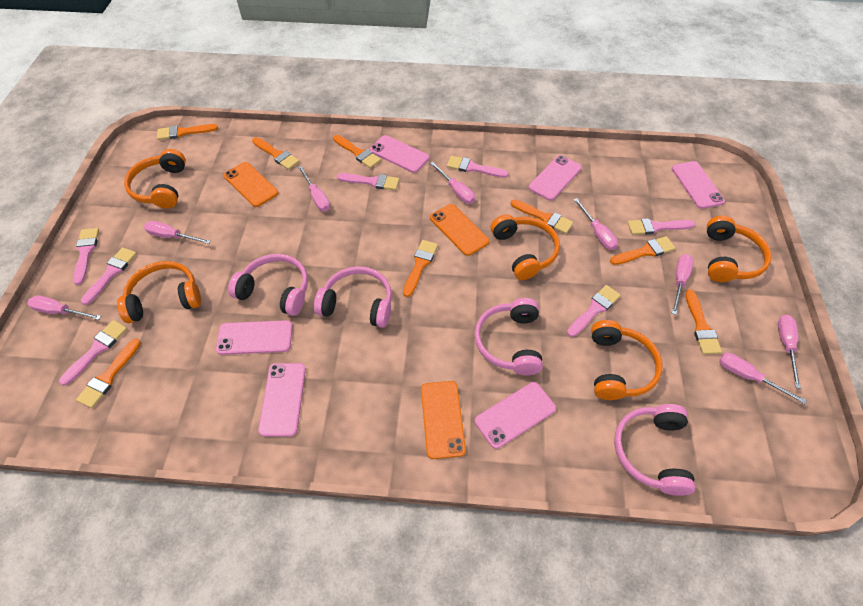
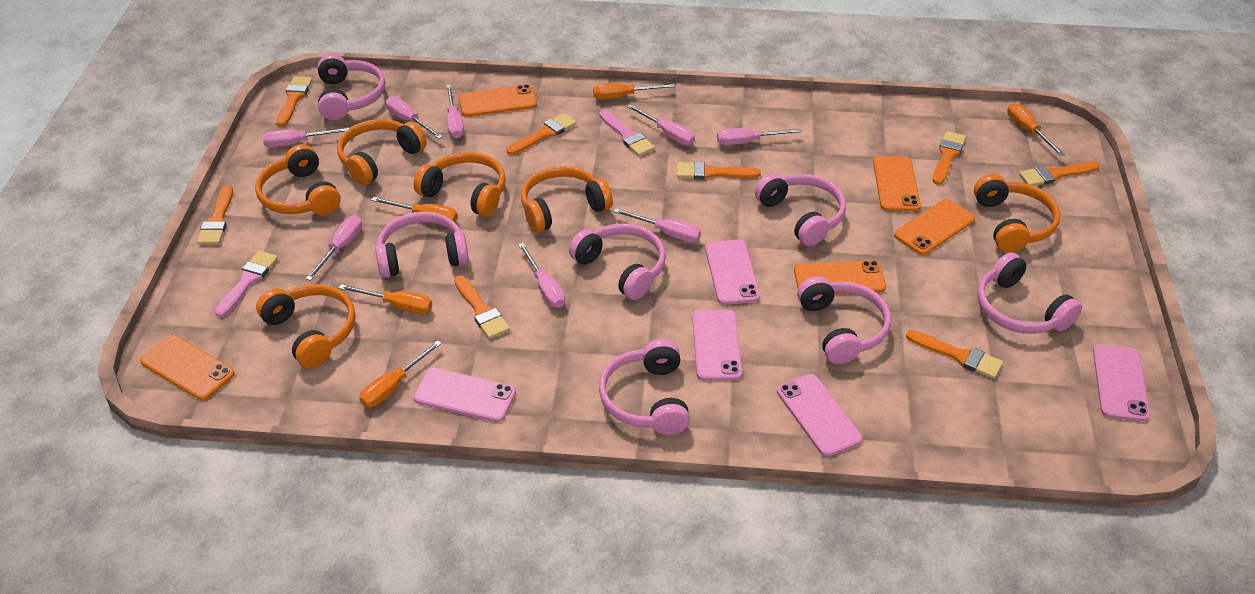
orange headphones: [117,261,201,323] [124,149,186,209] [491,215,560,280] [591,320,663,400] [707,215,771,282] = 5 -> [255,144,341,215] [256,284,356,368] [337,119,427,185] [414,152,506,217] [521,166,613,233] [974,174,1061,252] = 6
orange phone: [224,162,278,207] [421,381,466,459] [430,204,489,256] = 3 -> [140,335,235,400] [459,84,537,117] [794,261,886,294] [873,156,921,211] [894,199,975,255] = 5
orange screwdriver: none = 0 -> [339,284,432,314] [359,340,442,407] [371,197,458,222] [593,83,675,99] [1007,103,1065,156] = 5
pink brush: [59,320,127,386] [73,228,99,285] [81,247,137,305] [337,173,399,190] [447,156,509,178] [567,285,621,337] [627,218,695,235] = 7 -> [215,251,278,317] [599,110,655,156] = 2
pink headphones: [228,254,308,316] [314,266,392,328] [475,298,543,375] [614,404,695,496] = 4 -> [318,54,385,120] [375,212,469,278] [569,223,666,300] [599,339,690,435] [755,173,846,246] [797,276,891,364] [977,252,1082,334] = 7
pink phone: [216,320,293,355] [258,363,306,437] [370,135,429,173] [475,382,556,449] [529,155,582,201] [672,161,725,209] = 6 -> [413,368,516,422] [692,309,742,380] [705,239,760,305] [777,374,863,456] [1093,344,1150,422] = 5

